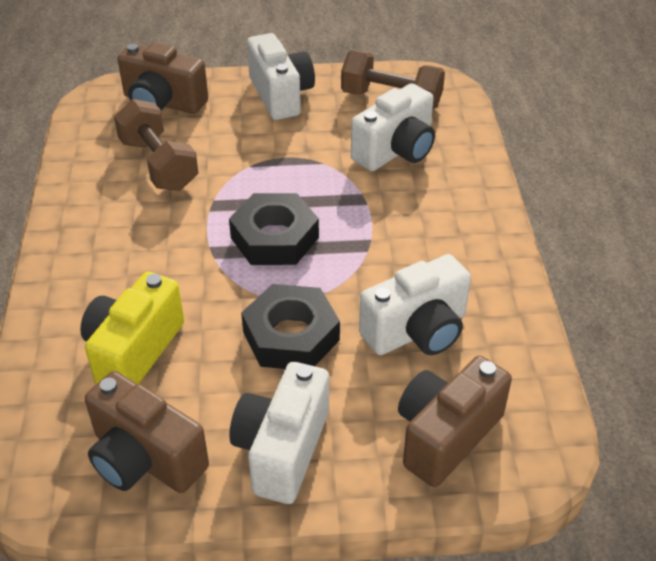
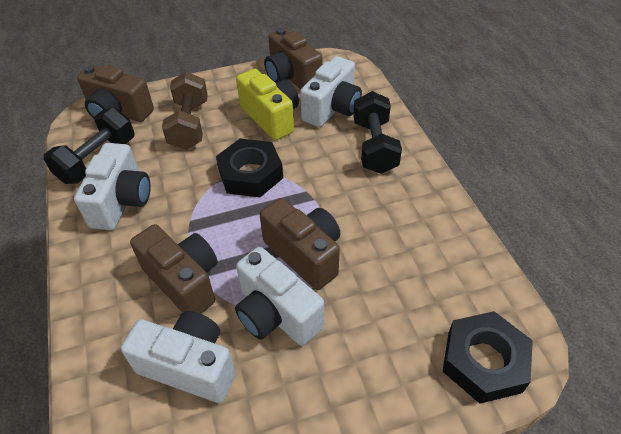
black dumbbell: none = 0 -> [43,107,134,184] [353,91,402,174] = 2
brown camera: [85,371,209,493] [117,42,208,114] [398,356,512,487] = 3 -> [77,65,154,122] [130,224,218,314] [260,198,340,290] [264,28,323,89] = 4
brown dumbbell: [114,99,198,191] [341,50,445,109] = 2 -> [162,72,208,150] = 1

